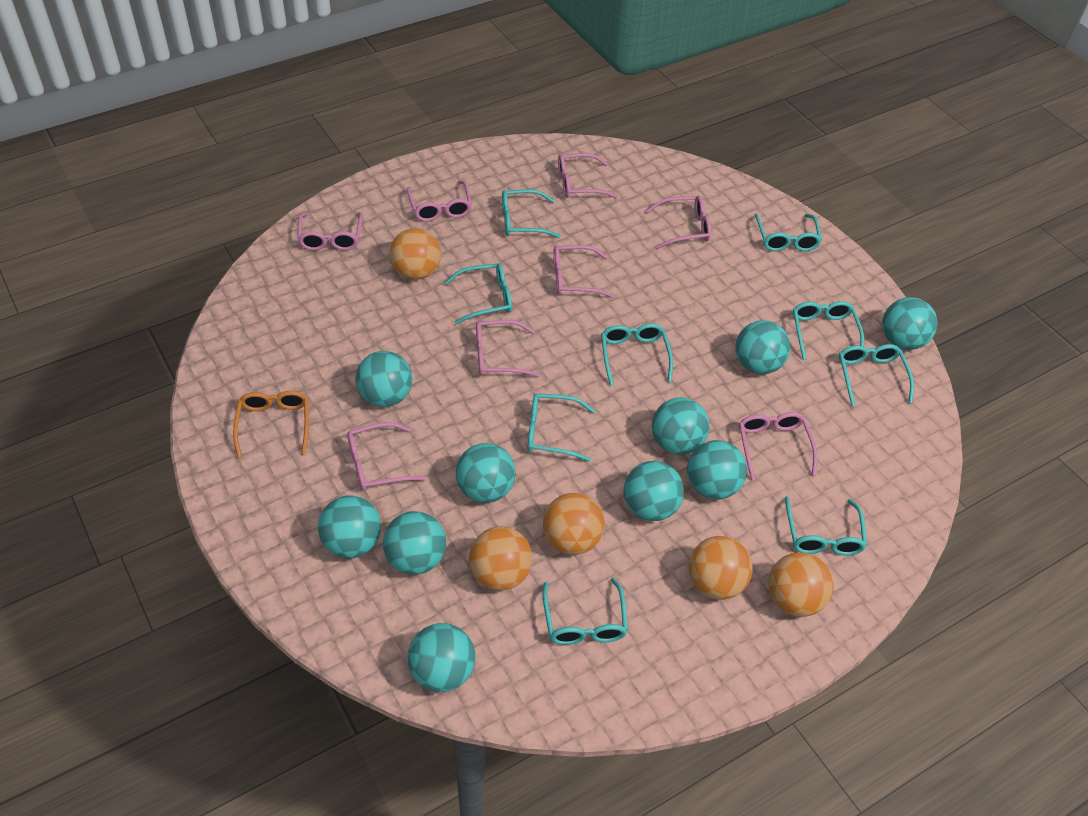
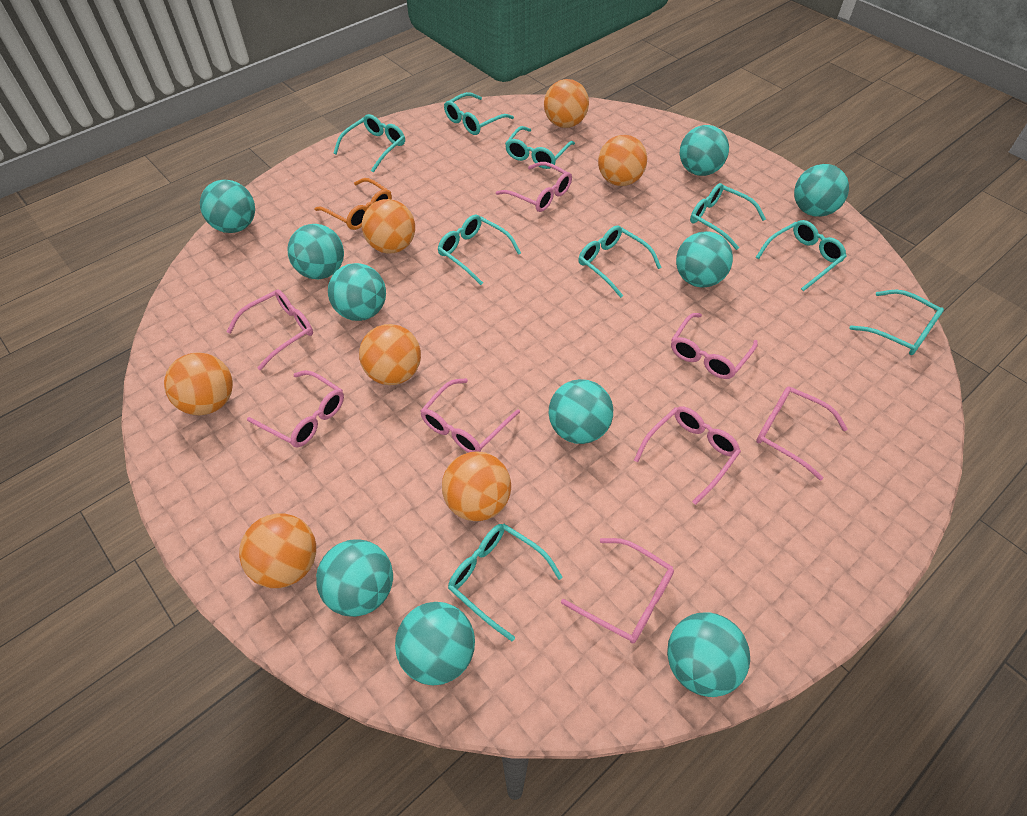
orange ball: [390,228,441,280] [469,526,532,590] [543,493,604,555] [689,536,753,600] [768,552,834,617] = 5 -> [164,352,233,415] [239,513,316,588] [359,324,421,385] [362,199,415,254] [442,451,511,521] [544,79,589,128] [598,135,647,186] = 7

